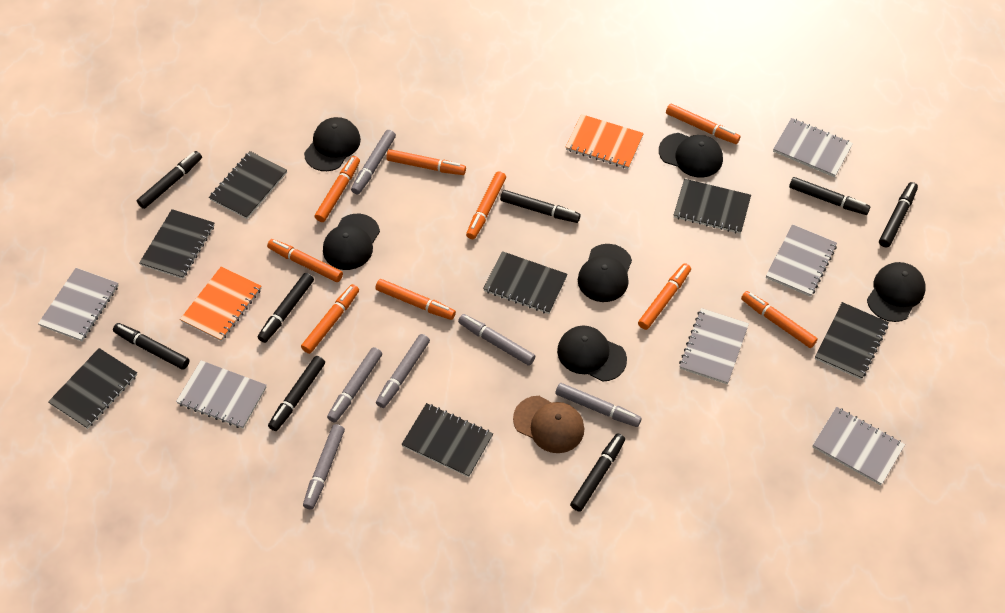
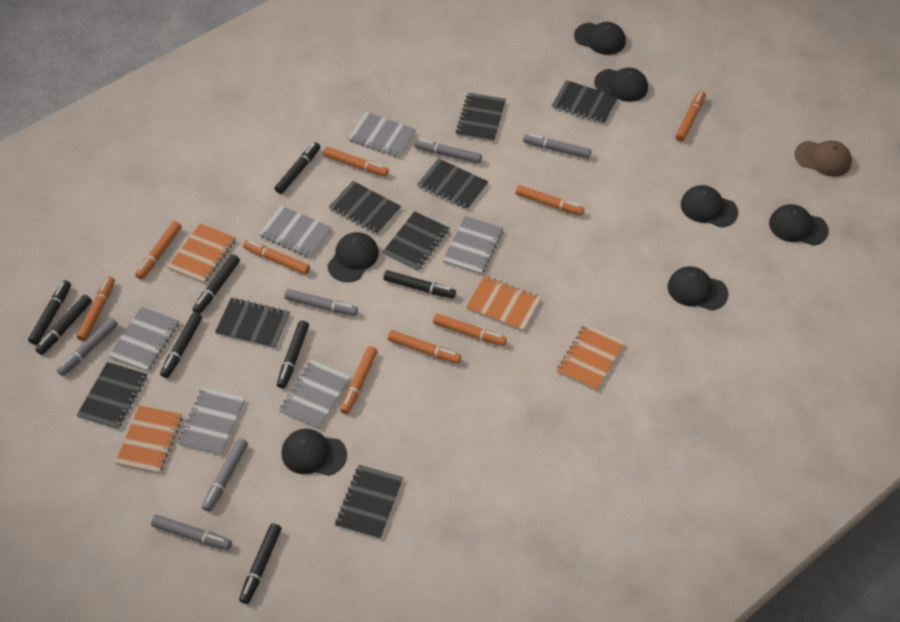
black cap: [304,117,361,171] [323,214,380,270] [557,326,627,382] [578,244,632,302] [659,133,723,178] [867,262,926,322] = 6 -> [282,429,347,476] [327,232,379,282] [574,22,626,55] [594,67,648,102] [668,266,729,311] [681,185,738,228] [769,204,829,246] = 7
black notebook: [48,348,137,429] [139,209,215,279] [209,151,287,219] [401,403,493,477] [483,251,568,314] [674,179,751,234] [815,302,889,379] = 7 -> [77,362,148,430] [215,298,290,349] [329,181,401,235] [335,465,403,539] [382,211,449,271] [417,158,488,210] [455,93,506,142] [552,80,618,125] = 8
orange notebook: [180,266,262,342] [566,114,644,169] = 2 -> [115,405,183,474] [168,223,236,284] [466,276,541,332] [557,324,625,391] = 4

